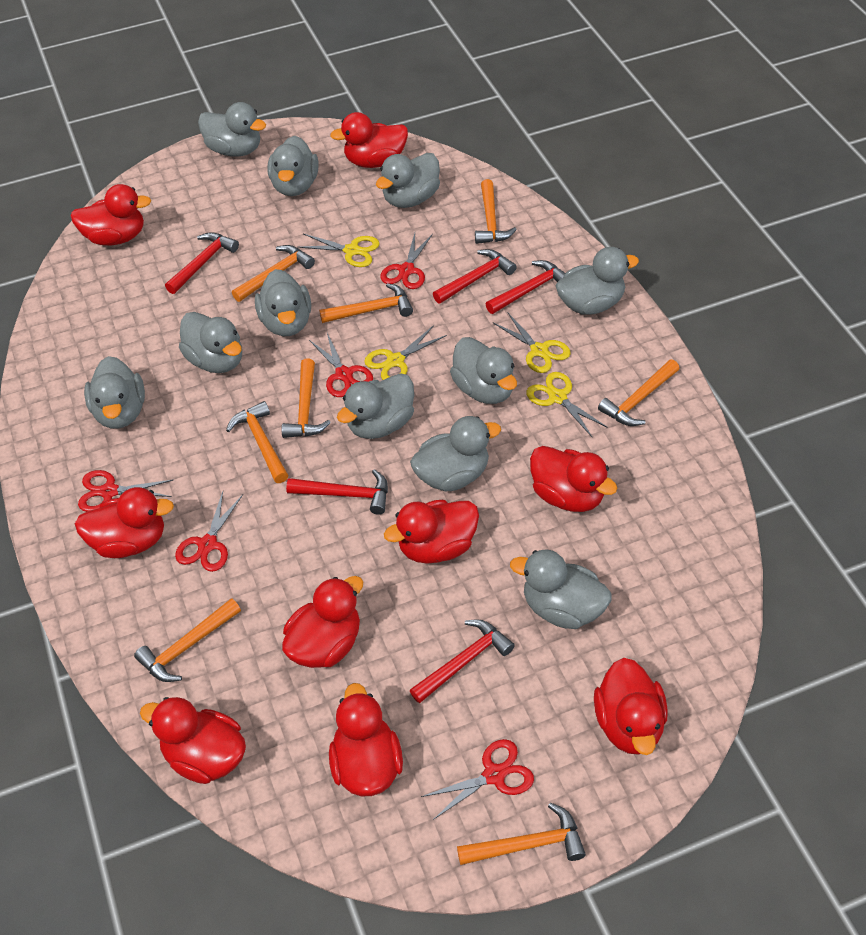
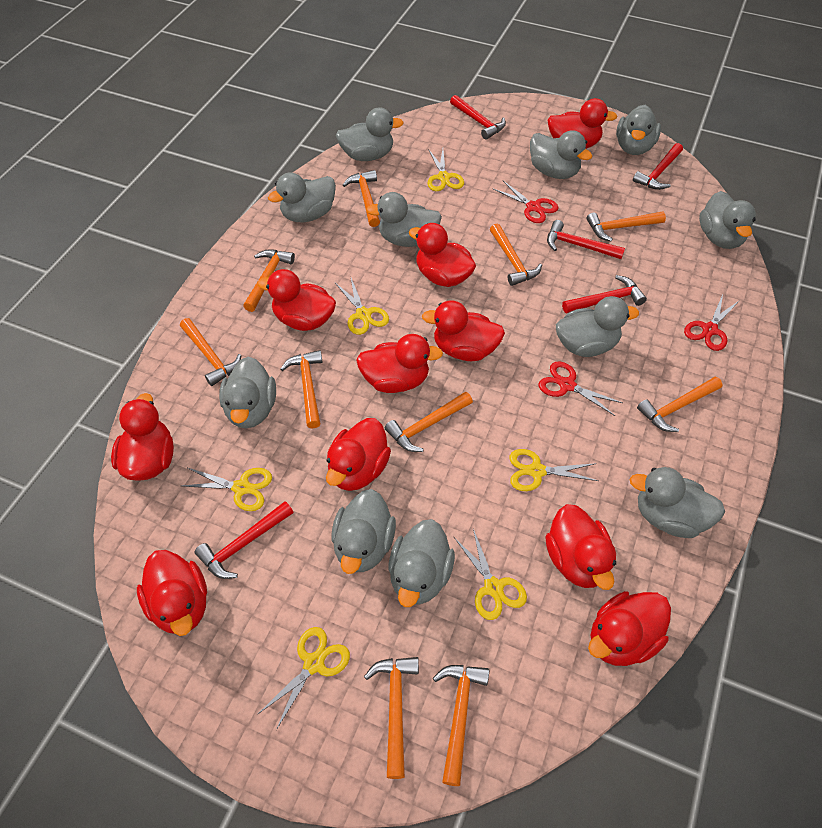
orange hammer: [134,598,241,682] [226,401,289,483] [232,245,315,302] [282,359,331,438] [319,283,413,323] [457,803,586,865] [475,179,517,244] [598,359,679,426] = 8 -> [180,318,241,386] [243,249,295,312] [280,350,323,429] [343,170,380,227] [364,657,419,779] [385,391,473,452] [433,665,489,786] [490,223,542,286] [587,212,666,241] [637,377,722,432] = 10
red duck: [71,184,151,245] [75,487,174,558] [140,697,246,784] [282,576,363,668] [329,683,403,797] [330,112,408,168] [384,500,479,564] [530,446,617,512] [594,658,668,755] = 9 -> [111,393,174,481] [137,550,207,636] [257,269,336,331] [326,418,391,491] [356,334,443,393] [409,223,476,287] [422,301,505,361] [545,504,616,590] [548,98,617,149] [588,591,671,666] = 10
red scissors: [78,470,173,512] [175,492,243,572] [309,333,373,397] [380,233,433,289] [421,739,534,820] = 5 -> [492,181,559,223] [539,361,623,416] [684,294,740,351] = 3
yellow scissors: [298,234,380,267] [364,325,447,380] [493,312,571,373] [526,372,608,438] = 4 -> [182,468,272,511] [257,627,350,730] [335,278,389,335] [428,149,464,191] [454,529,527,620] [509,449,598,491] = 6

